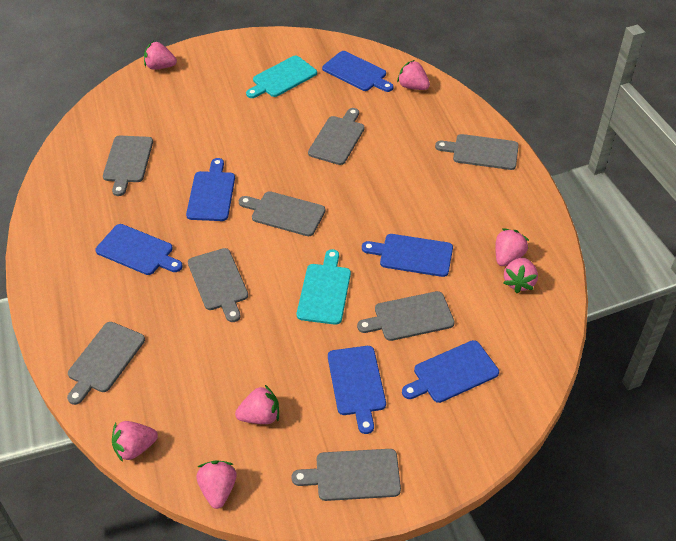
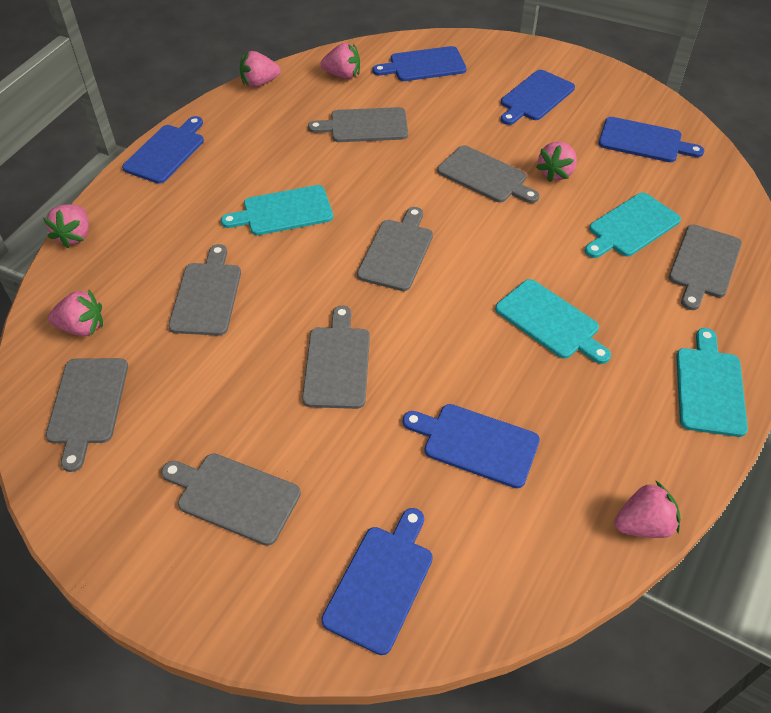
pink strawberry: [112,421,158,462] [144,42,177,70] [196,461,237,509] [235,385,279,424] [397,60,430,90] [495,228,529,266] [503,258,538,293] = 7 -> [43,204,89,248] [48,290,103,336] [240,51,280,87] [321,43,360,79] [536,142,577,182] [614,480,681,538] = 6
turquoise cutting board: [246,56,317,98] [297,249,351,325] = 2 -> [221,185,333,235] [495,279,611,364] [585,193,681,258] [676,328,748,437] = 4

